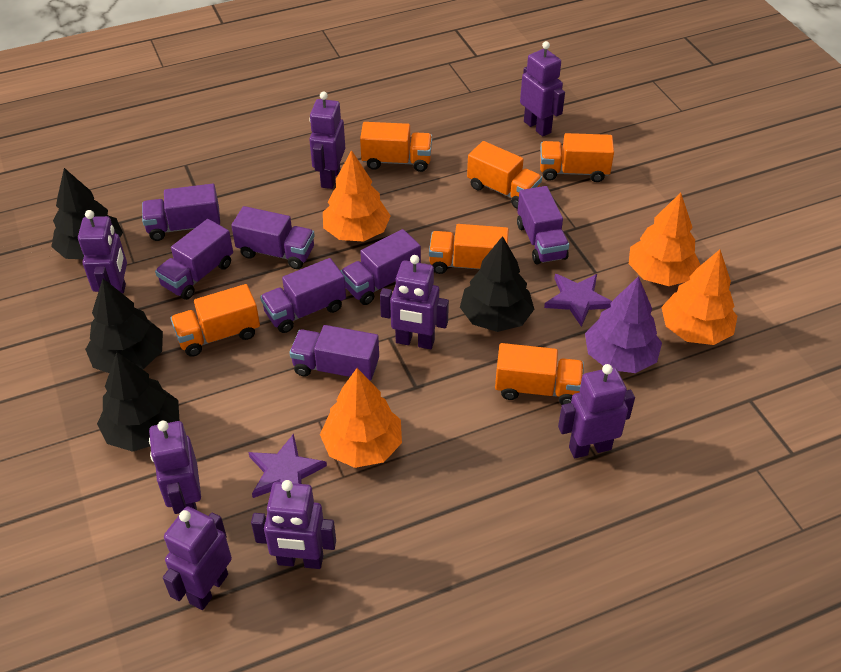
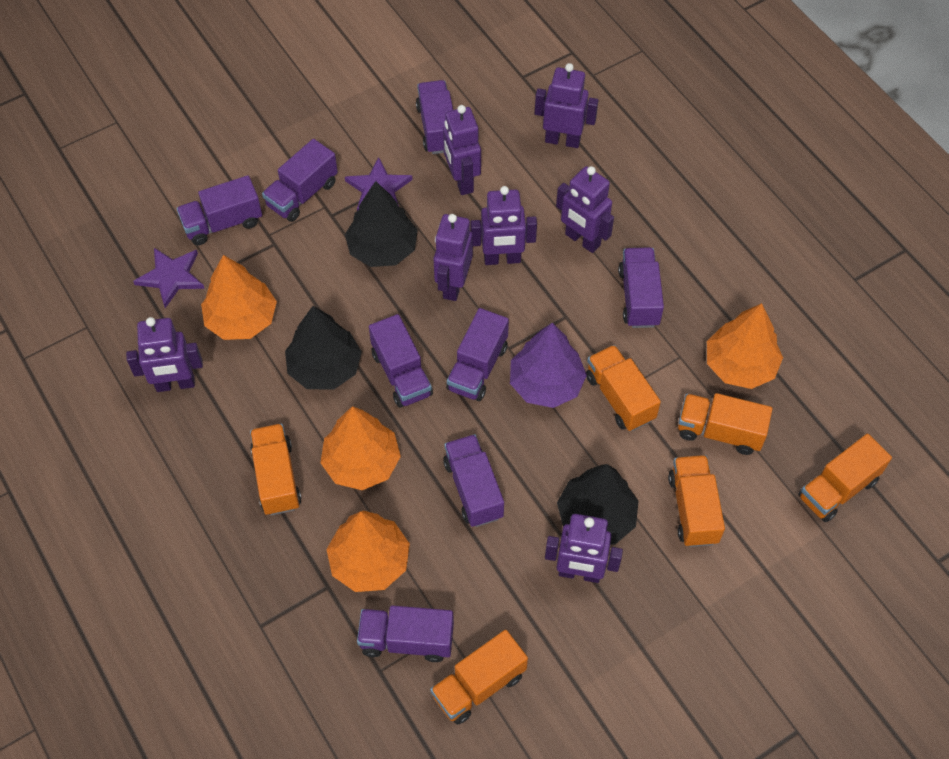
black tree: [51,168,123,259] [85,279,163,373] [97,352,179,452] [460,236,534,332] = 4 -> [285,306,362,390] [345,181,418,267] [557,464,638,545] = 3
purple robot: [78,210,127,294] [149,421,201,514] [163,507,232,610] [251,480,336,569] [309,91,345,189] [380,255,449,349] [520,41,565,137] [558,364,635,458] = 8 -> [126,317,203,392] [434,214,473,301] [443,105,481,195] [471,186,537,265] [535,63,598,148] [545,514,623,583] [556,166,614,253] = 7
purple truck: [142,184,220,241] [155,219,233,300] [231,206,315,269] [260,258,346,333] [289,325,379,380] [340,229,421,305] [517,186,569,265] = 7 -> [177,175,262,245] [262,139,338,222] [357,606,454,662] [369,314,433,408] [416,80,453,154] [443,434,504,527] [446,308,509,401] [618,247,664,328] = 8

